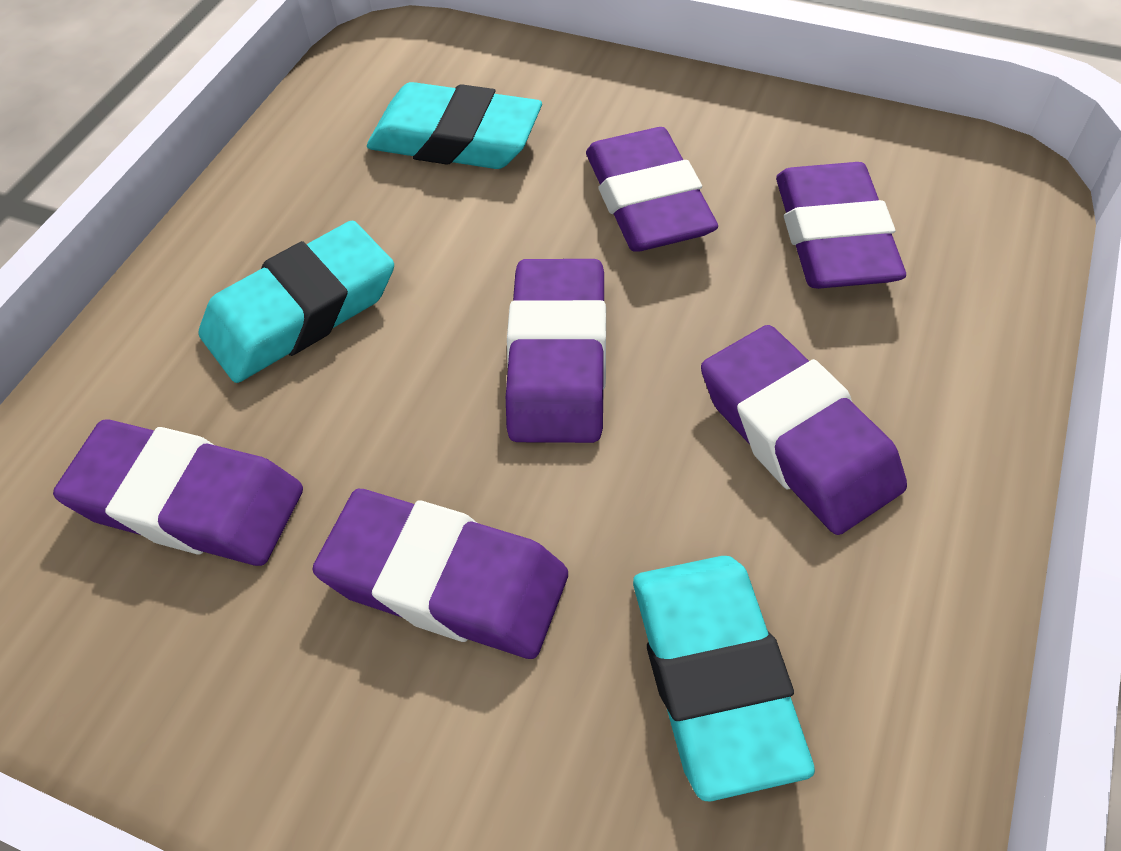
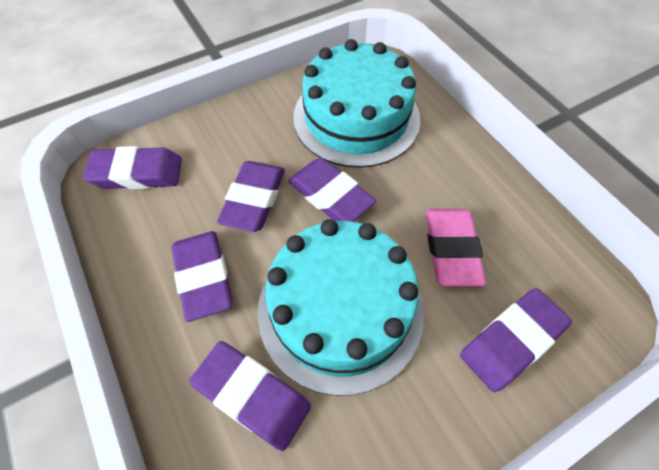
pink eraser: none = 0 -> [426,209,486,286] = 1
turquoise cake: none = 0 -> [258,219,424,396] [293,39,420,168] = 2
turquoise eraser: [198,221,394,383] [367,82,542,169] [633,556,815,802] = 3 -> none = 0

